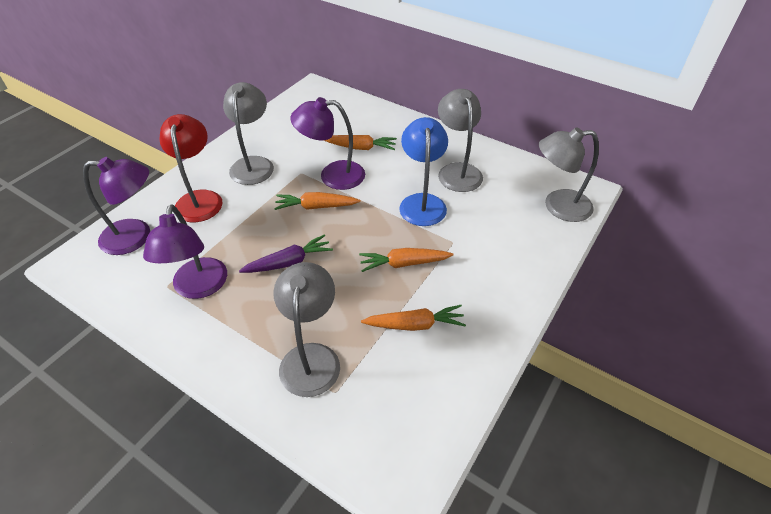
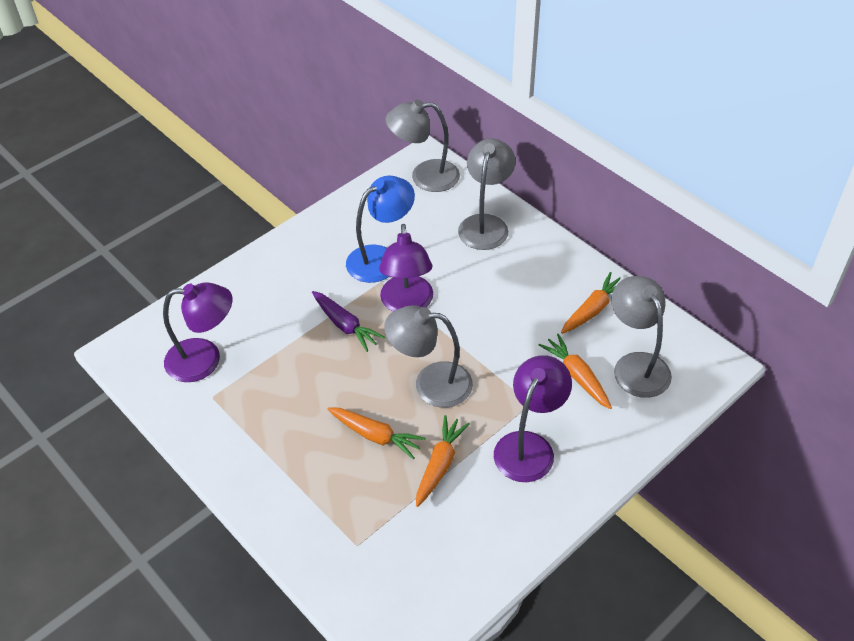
red lamp: [160,114,222,222] = 1 -> none = 0

